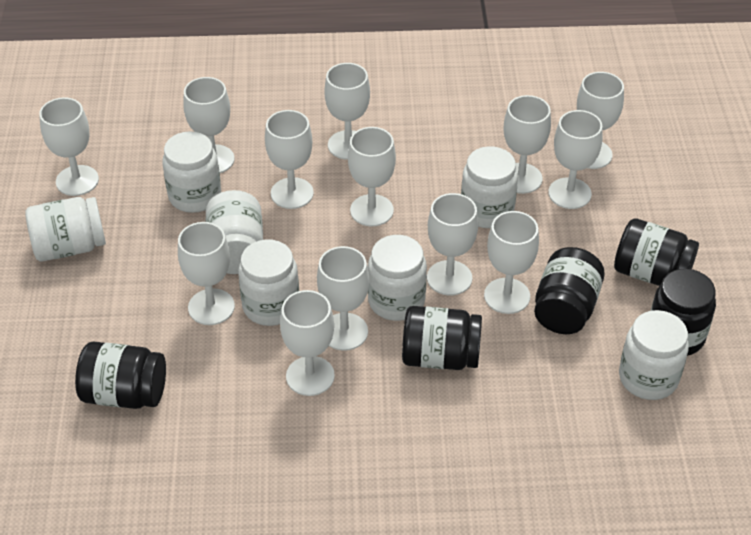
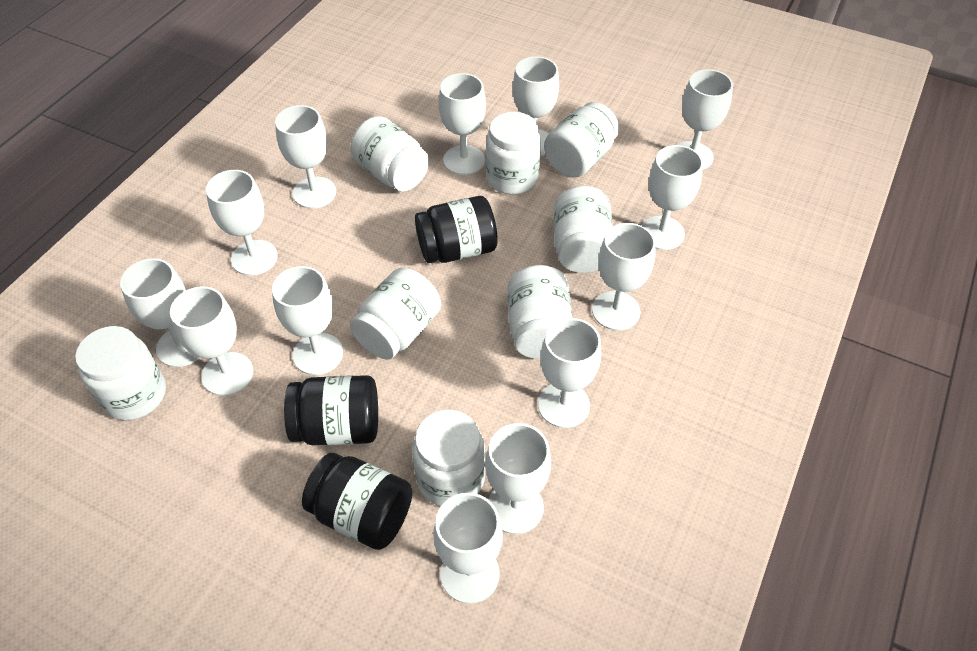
black jar: [75,342,166,409] [402,306,482,370] [534,247,605,334] [614,218,699,286] [651,269,716,356] = 5 -> [284,375,378,445] [302,453,412,550] [415,196,498,263] = 3
white jar: [25,197,106,261] [162,131,221,213] [205,190,263,274] [238,239,299,326] [368,235,427,321] [461,146,518,228] [619,310,689,400] = 7 -> [75,326,166,421] [350,116,429,191] [350,268,441,360] [412,410,485,506] [486,112,541,195] [508,265,572,359] [544,102,619,178] [554,186,613,273] = 8

